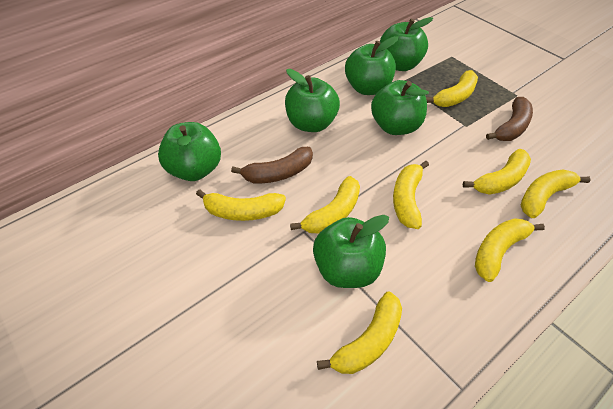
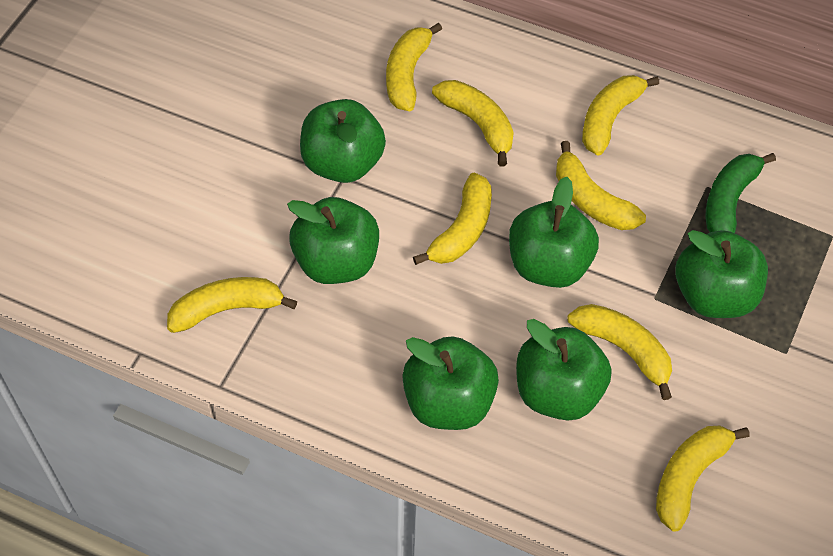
brown banana: [231,147,313,183] [486,97,533,141] = 2 -> none = 0
green banana: none = 0 -> [706,153,776,233] = 1

